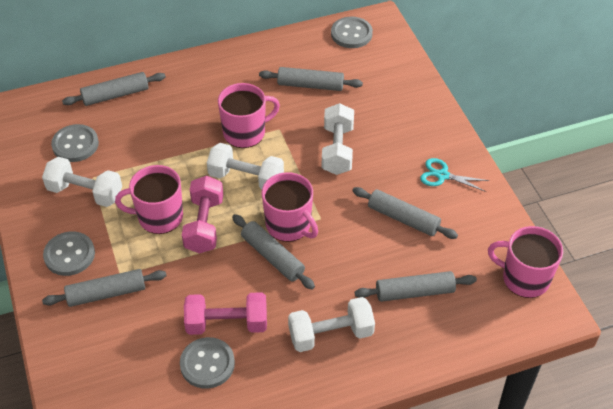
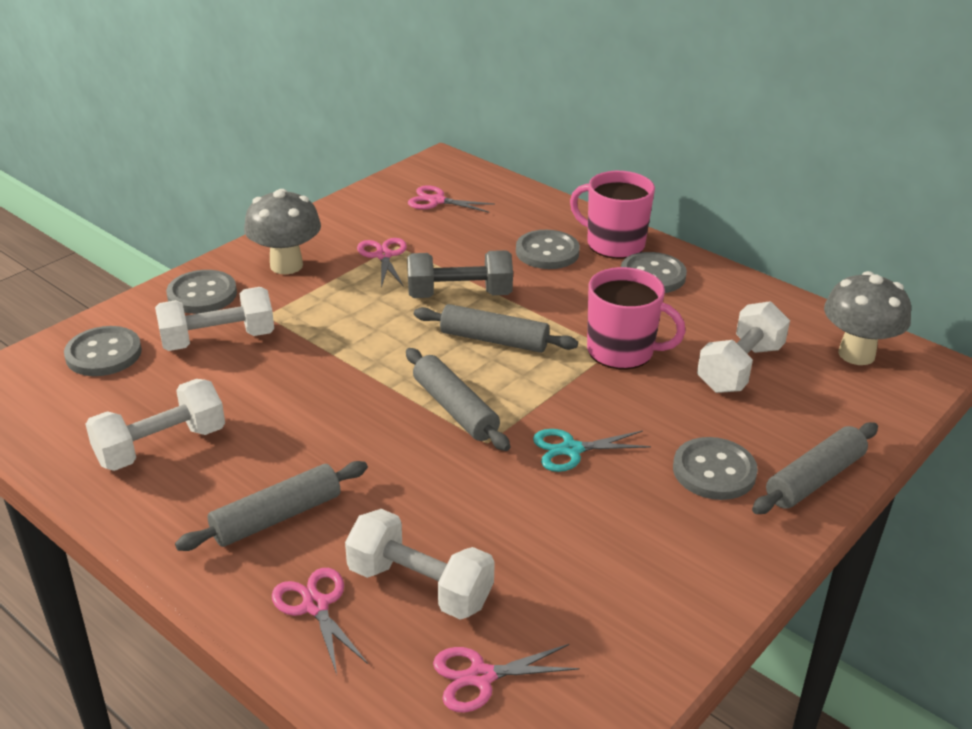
grey button: [43,231,95,276] [51,124,99,162] [180,337,235,389] [331,17,373,48] = 4 -> [64,326,142,376] [166,270,237,314] [516,230,580,269] [621,252,687,293] [673,437,758,500] = 5
grey dumbbell: none = 0 -> [407,250,513,298] = 1
grey mushroom: none = 0 -> [244,189,321,274] [824,271,911,365] = 2
grey rolling pin: [42,269,167,307] [62,72,166,106] [232,214,315,290] [259,67,363,91] [352,187,458,239] [355,271,477,302] = 6 -> [175,461,368,551] [406,348,510,451] [414,304,578,353] [752,422,878,514] = 4
pink dumbbell: [182,176,223,254] [184,292,267,335] = 2 -> none = 0
pink mug: [115,165,183,234] [218,83,280,148] [262,172,318,242] [488,226,563,298] = 4 -> [570,171,655,259] [587,267,686,369] = 2
pink scissors: none = 0 -> [272,568,368,674] [357,238,407,288] [408,186,495,213] [433,644,580,713] = 4

